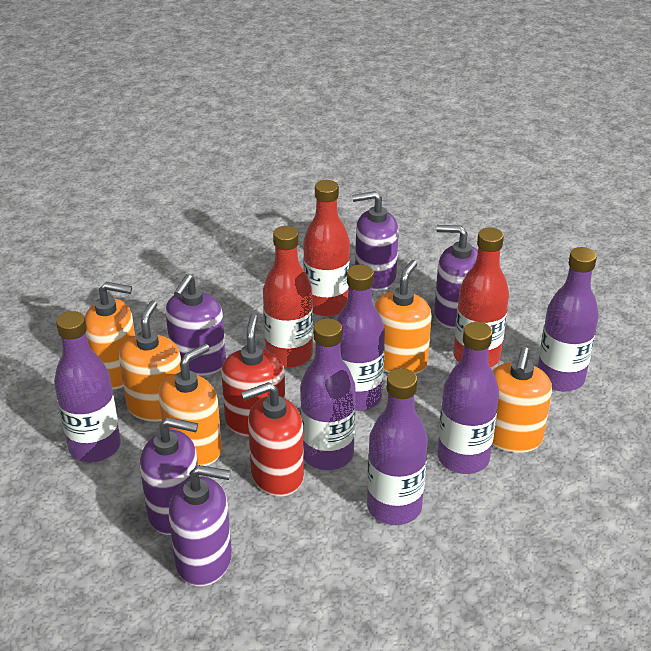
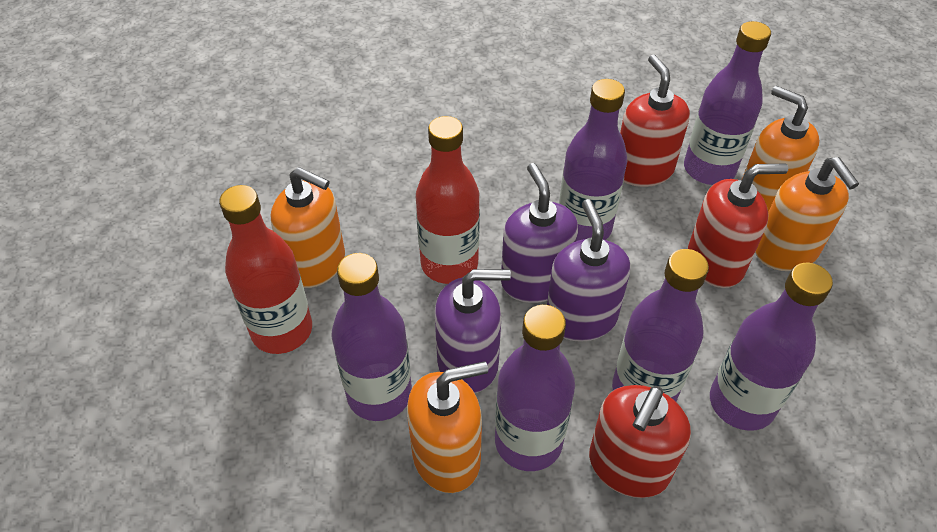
orange soap dispenser: [85,282,135,389] [119,300,181,422] [158,344,222,466] [374,260,432,374] [492,347,552,453] = 5 -> [271,167,345,288] [407,361,488,493] [742,86,820,212] [755,157,859,271] = 4
purple soap dispenser: [140,417,198,535] [165,274,226,376] [168,465,232,587] [352,191,399,291] [434,225,478,329] = 5 -> [435,269,511,393] [501,163,578,303] [547,199,630,342] = 3
red bottle: [263,226,313,368] [303,180,350,317] [453,228,509,367] = 3 -> [219,185,312,354] [416,116,480,284] = 2
red soap dispenser: [221,314,285,437] [241,382,304,497] = 2 -> [589,385,691,498] [620,55,690,187] [688,163,788,288] = 3

